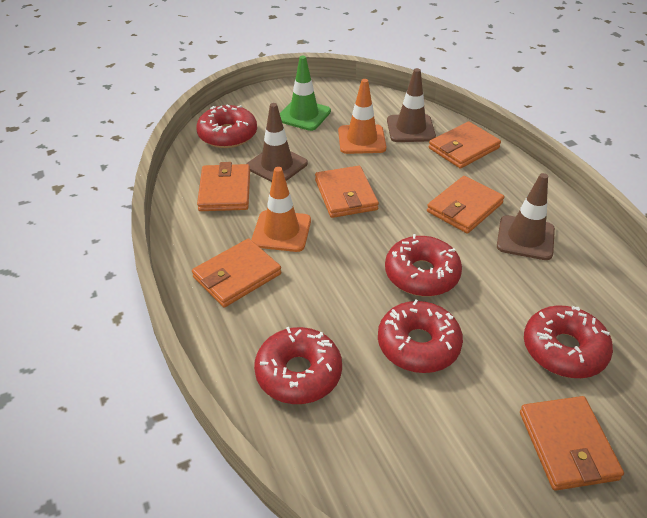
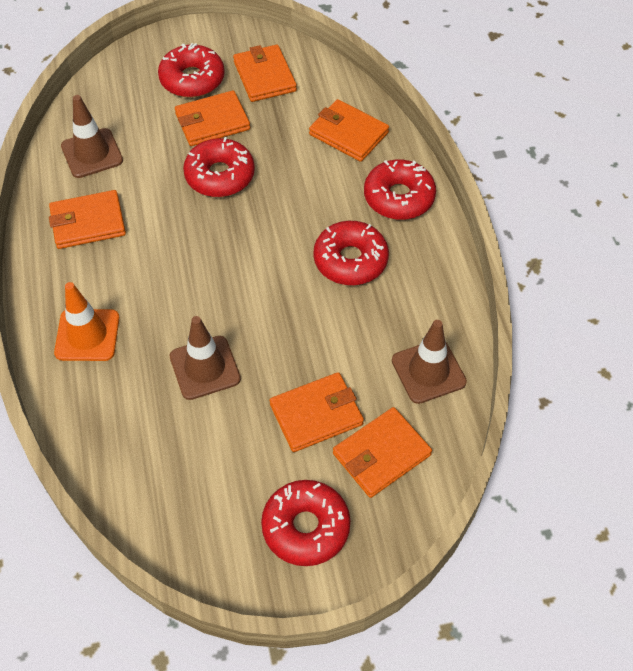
green traffic cone: [280,56,331,131] = 1 -> none = 0
orange traffic cone: [251,167,311,252] [338,79,386,154] = 2 -> [54,282,119,361] = 1

